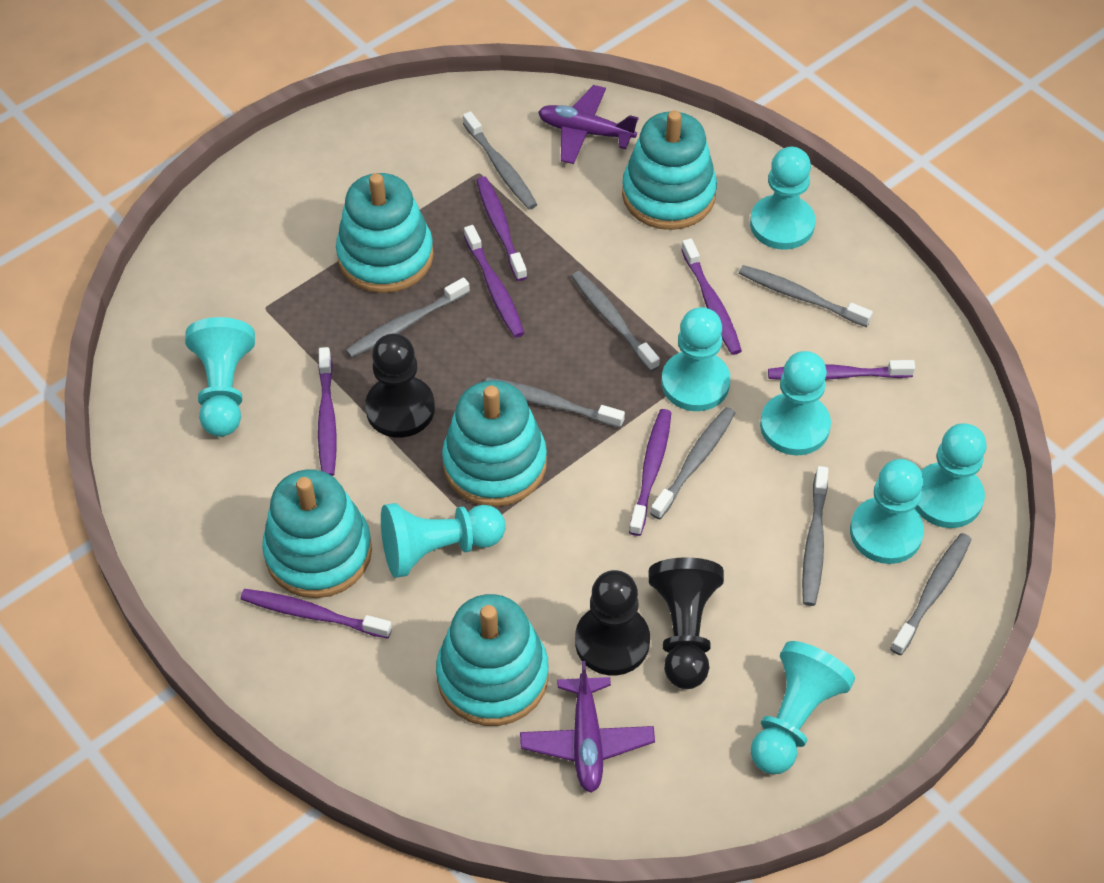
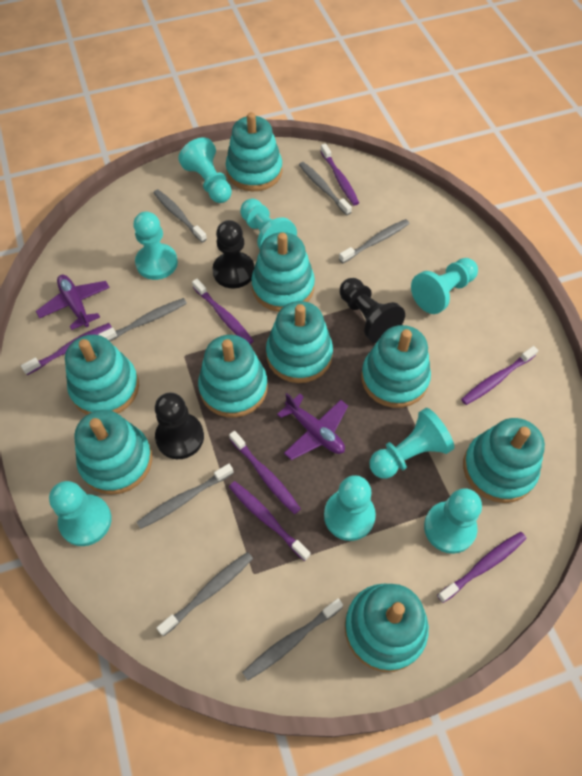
grey toothbrush: [346,277,470,358] [463,111,537,209] [485,377,625,428] [571,271,660,372] [650,407,735,519] [739,265,873,327] [802,466,829,606] [890,533,972,655] = 8 -> [98,298,187,341] [137,464,233,529] [153,189,207,242] [156,552,253,636] [242,598,343,681] [299,162,352,215] [339,219,410,263] = 7
turquoise stacking toy: [262,470,372,598] [336,173,434,293] [436,594,548,726] [442,380,547,507] [622,110,717,230] = 5 -> [65,335,139,415] [74,410,152,495] [198,335,268,418] [226,112,283,191] [251,232,315,312] [266,301,333,383] [345,584,429,672] [361,325,431,408] [463,418,545,503] = 9

